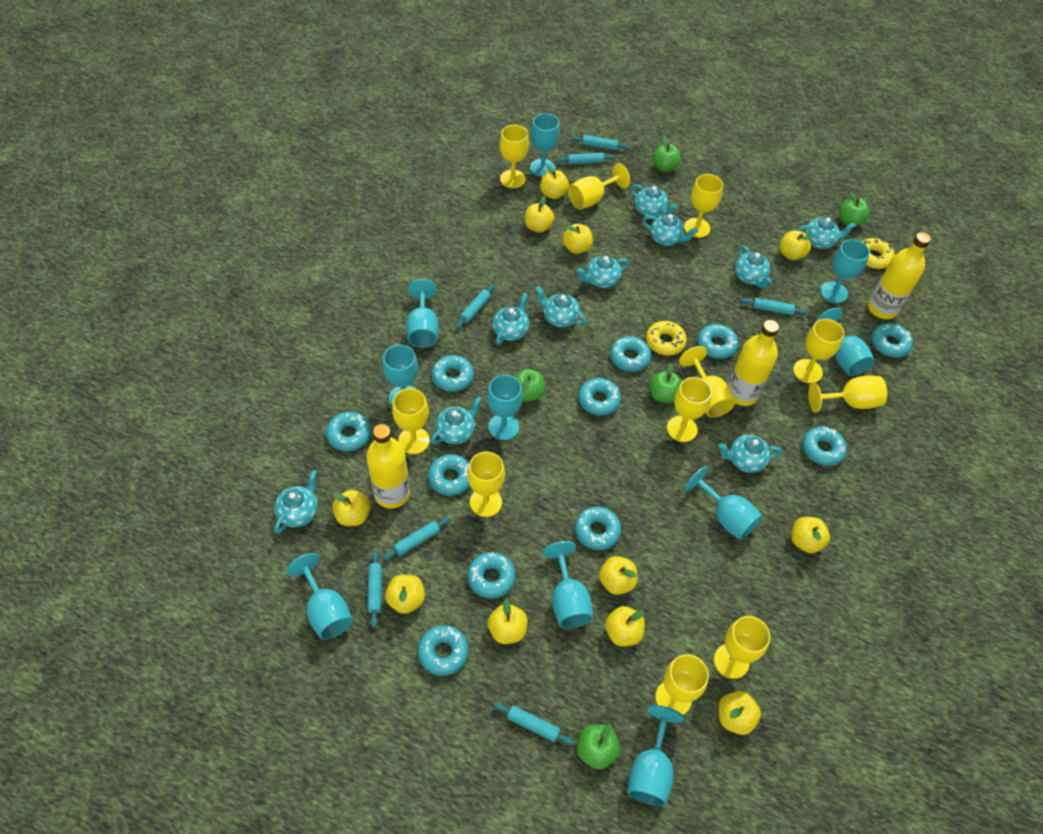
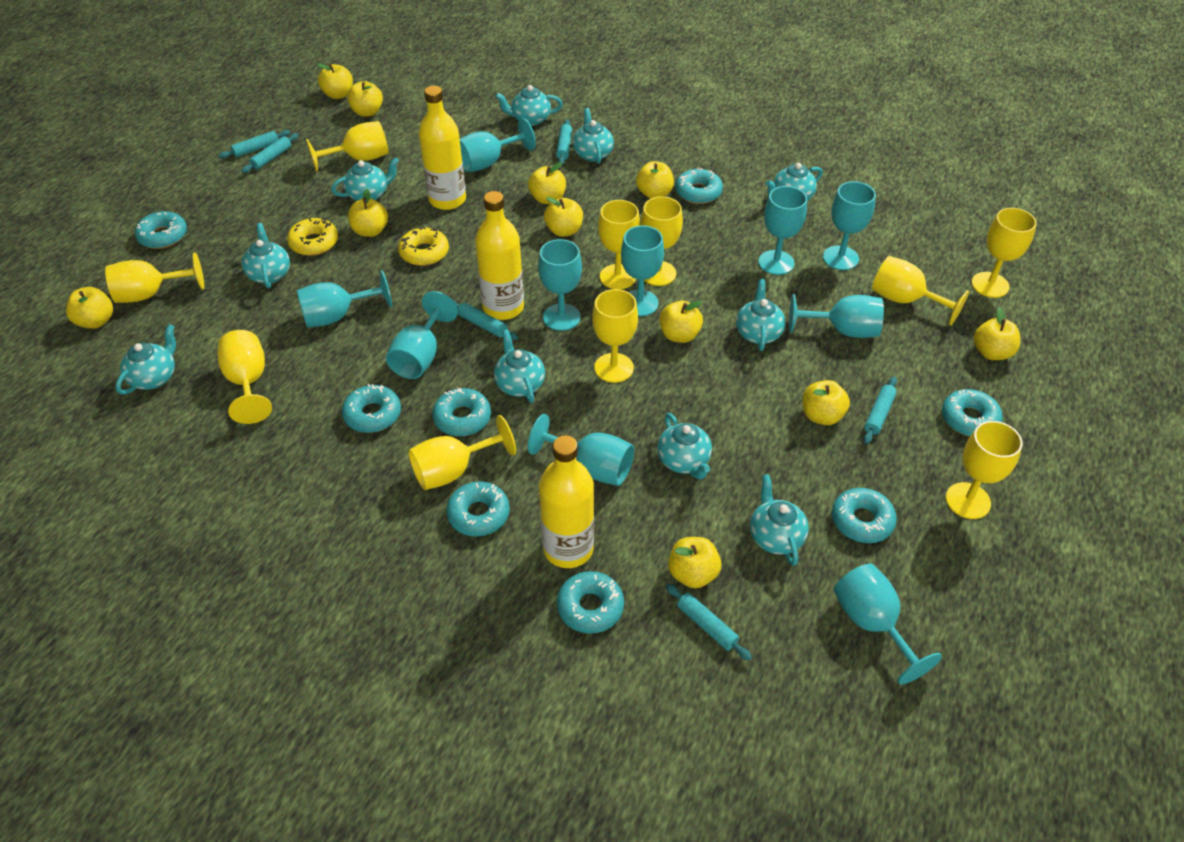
green apple: [515,369,545,402] [577,724,620,770] [649,364,682,403] [652,137,681,172] [839,192,870,226] = 5 -> none = 0
turquoise donut: [326,412,371,451] [418,625,468,676] [428,454,470,496] [432,355,474,392] [467,552,516,599] [575,506,621,550] [578,378,621,415] [610,336,651,372] [697,324,738,359] [802,426,847,466] [871,323,913,357] = 11 -> [135,211,187,249] [342,384,401,433] [432,387,491,436] [446,481,510,536] [557,571,624,634] [675,168,723,204] [832,488,897,543] [942,389,1003,437] = 8
turquoise rolling pin: [367,550,382,628] [382,517,450,560] [456,284,495,329] [494,703,574,745] [556,153,615,165] [572,135,629,150] [741,297,807,315] = 7 -> [219,130,290,158] [242,133,299,173] [453,300,518,340] [556,119,572,165] [666,584,752,661] [864,377,897,444] = 6
yellow goblet: [392,388,430,454] [467,451,505,517] [500,125,529,188] [568,163,630,209] [656,654,709,715] [667,377,712,442] [679,346,735,418] [684,174,723,238] [714,616,770,679] [793,319,844,383] [808,376,887,413] = 11 -> [105,252,204,303] [218,330,272,424] [306,121,389,172] [408,415,516,490] [592,289,638,383] [598,200,640,289] [641,196,683,286] [872,256,969,326] [946,421,1023,519] [971,208,1037,298] = 10

